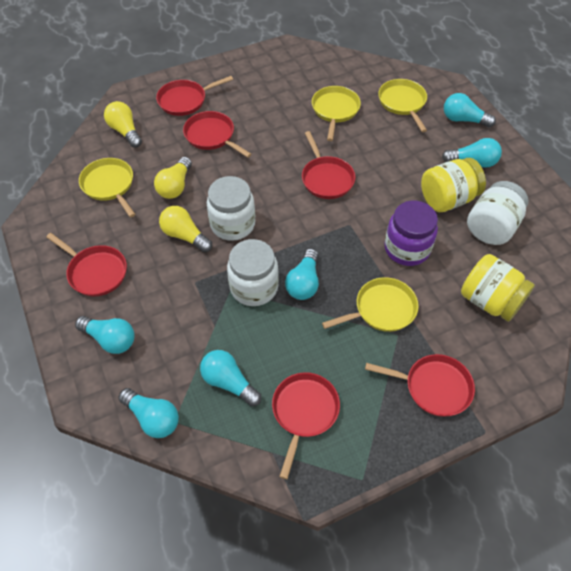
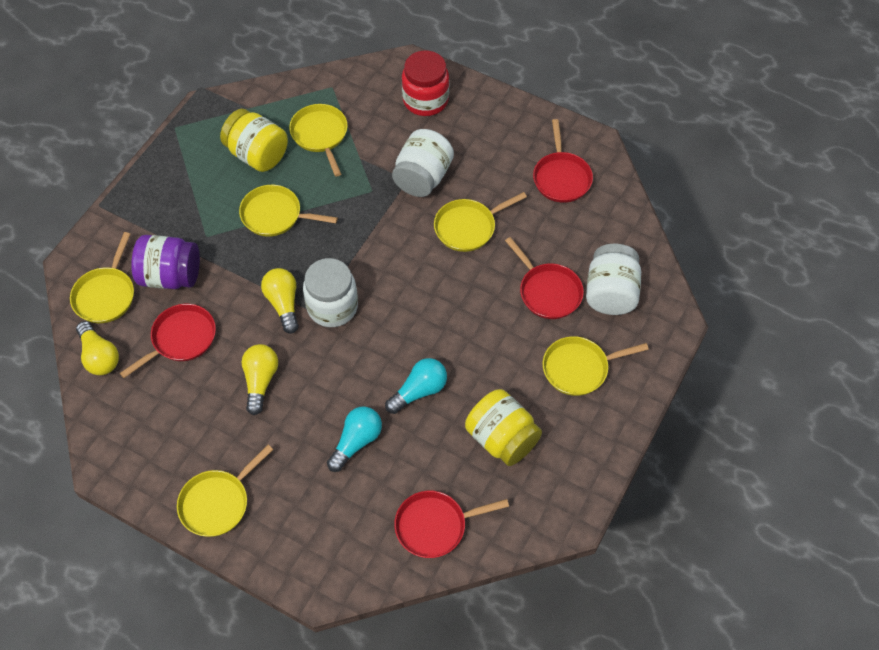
red jar: none = 0 -> [402,51,449,116] = 1
red pan: [46,233,127,296] [156,76,233,116] [183,111,252,158] [272,372,340,479] [302,131,356,199] [365,354,475,417] = 6 -> [120,304,216,378] [394,491,509,558] [505,237,584,319] [533,119,593,203] = 4
turquoise light bulb: [75,316,134,354] [118,388,179,438] [200,350,261,407] [285,249,319,300] [442,138,502,168] [444,93,496,127] = 6 -> [327,406,382,472] [385,358,447,414] = 2
yellow pan: [79,158,135,218] [312,86,361,141] [322,277,419,332] [378,79,427,132] = 4 -> [70,232,134,323] [177,445,273,537] [239,185,338,237] [289,104,348,177] [434,192,527,252] [542,336,649,396] = 6

